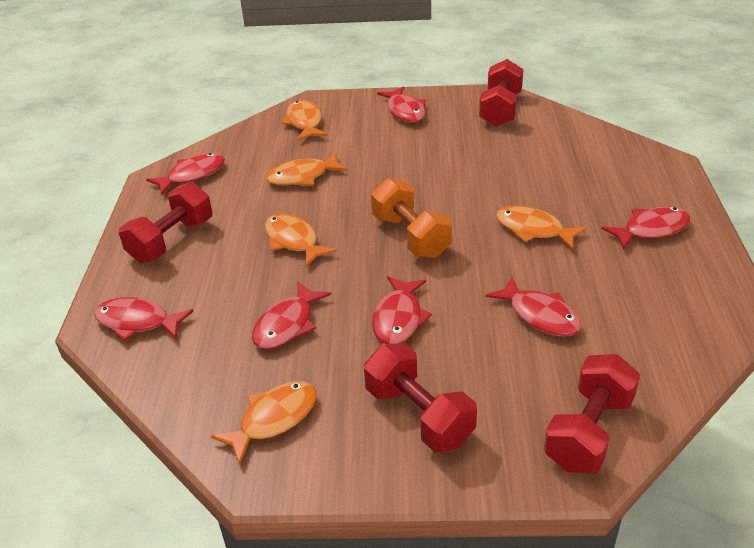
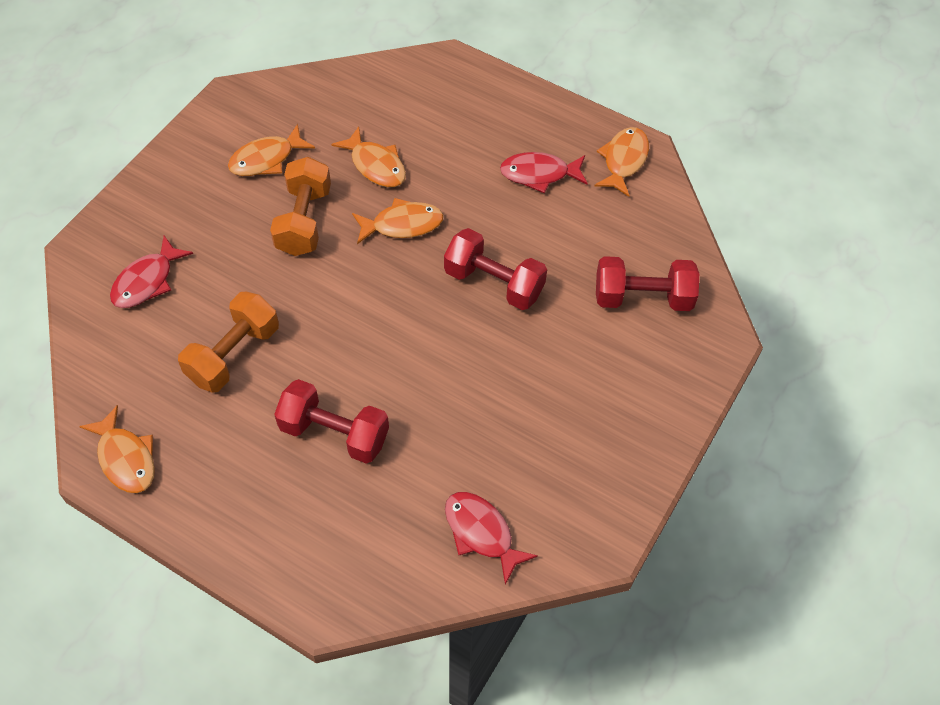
orange dumbbell: [371,178,452,258] = 1 -> [178,292,279,393] [270,157,331,256] = 2
red dumbbell: [119,182,212,263] [364,343,477,452] [479,59,524,127] [544,354,640,474] = 4 -> [274,379,389,464] [444,228,547,310] [596,256,699,311] = 3
red fish: [94,297,193,341] [146,153,225,195] [252,282,331,349] [372,276,432,344] [377,86,426,123] [485,277,581,337] [601,207,690,250] = 7 -> [110,236,193,308] [445,492,538,585] [500,152,588,193] = 3

